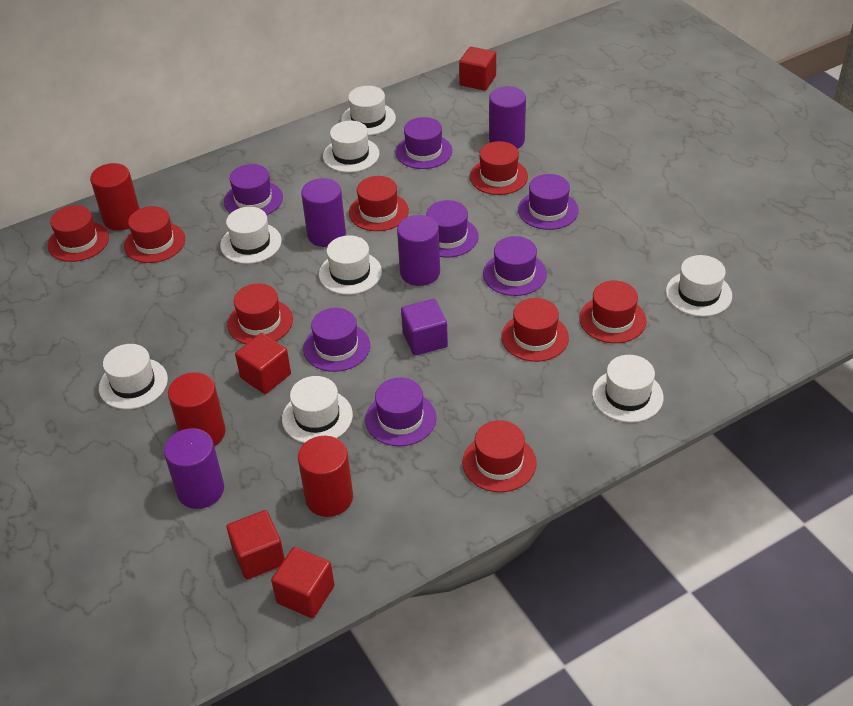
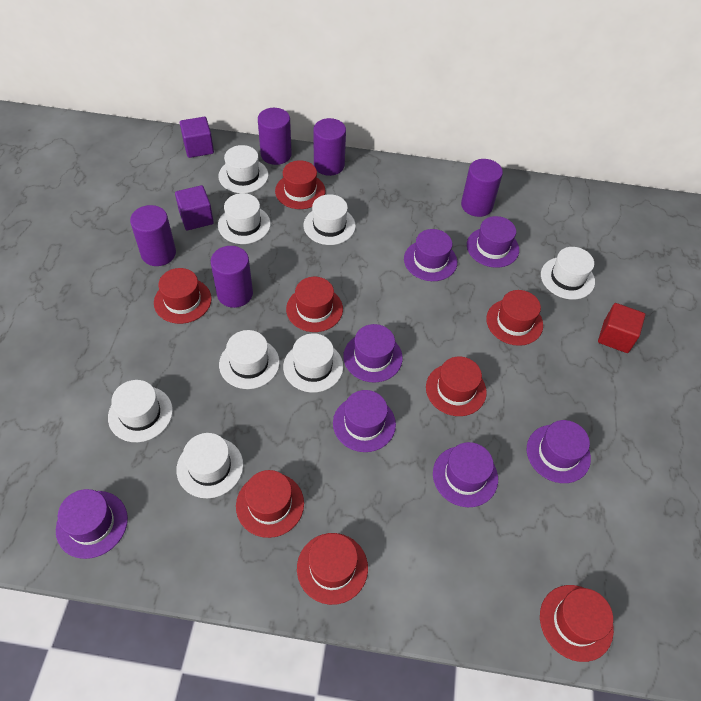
purple cube: [401,299,448,356] = 1 -> [175,185,214,230] [180,117,214,158] = 2
purple cylinder: [164,428,224,509] [301,178,346,247] [397,215,440,286] [489,86,526,149] = 4 -> [130,205,176,266] [211,246,253,308] [258,108,292,165] [313,118,346,176] [461,159,503,217] = 5
red cube: [227,510,285,580] [235,333,291,394] [271,547,334,618] [459,47,496,91] = 4 -> [598,303,645,353] = 1
red cylinder: [90,163,140,231] [168,372,226,446] [298,436,353,517] = 3 -> none = 0

